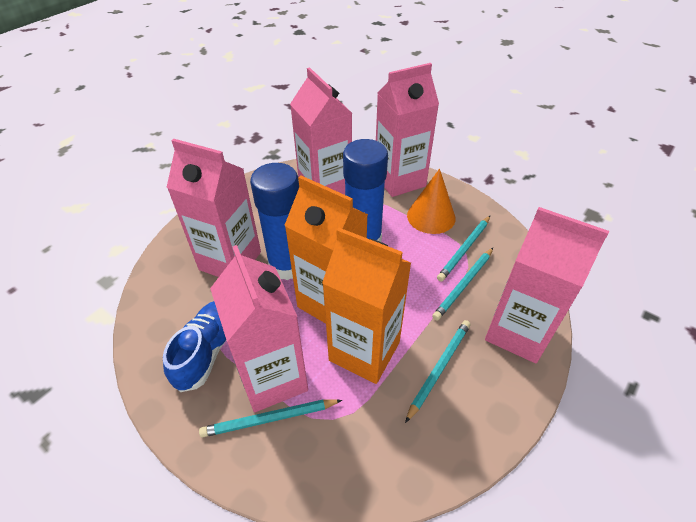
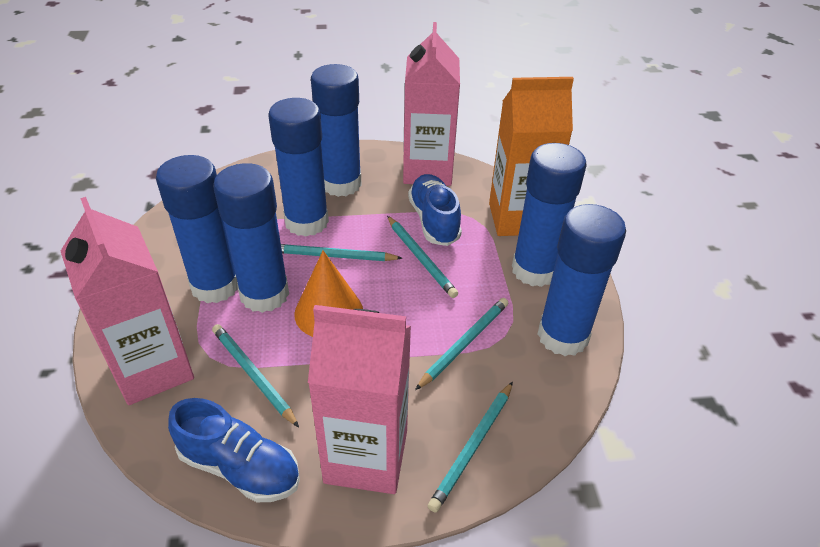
blue glue stick: [250,163,299,280] [343,139,388,242] = 2 -> [156,155,238,303] [213,163,289,313] [268,98,329,237] [311,64,362,197] [512,143,587,287] [538,204,626,356] = 6
blue shoe: [163,301,226,392] = 1 -> [168,398,300,502] [408,174,462,246] = 2
orange carton: [284,176,368,324] [322,228,411,384] = 2 -> [489,77,574,236] = 1
pink carton: [166,139,261,277] [210,245,308,412] [290,67,352,195] [376,63,439,197] [485,207,609,363] = 5 -> [61,197,194,405] [308,305,411,494] [403,22,460,186] = 3
turquoise pencil: [199,399,342,438] [405,320,471,423] [432,248,493,321] [437,216,490,282] = 4 -> [212,324,299,427] [281,244,402,261] [387,216,458,298] [415,298,508,390] [428,381,513,513] = 5

